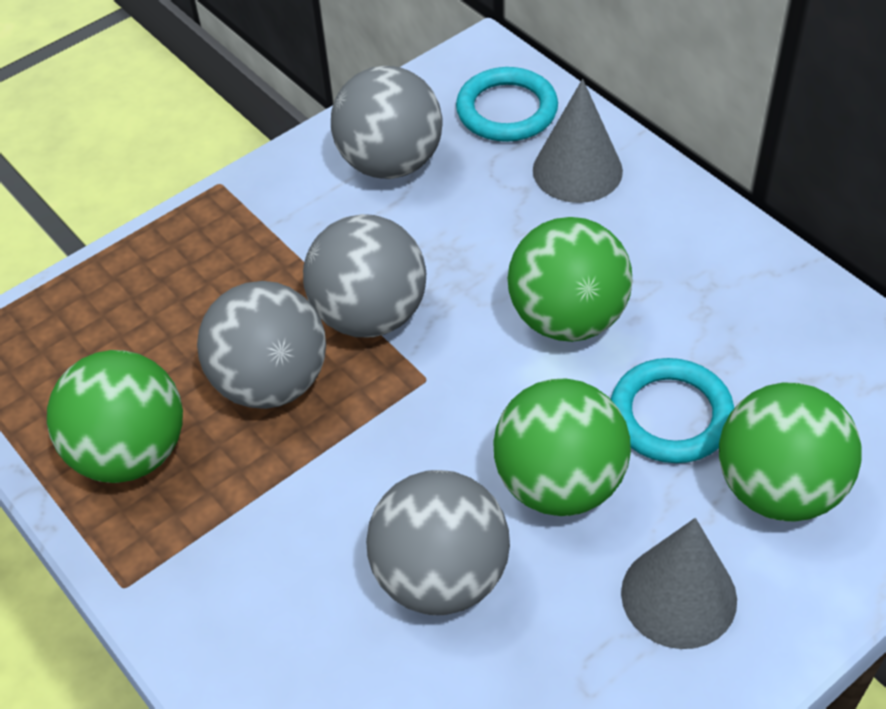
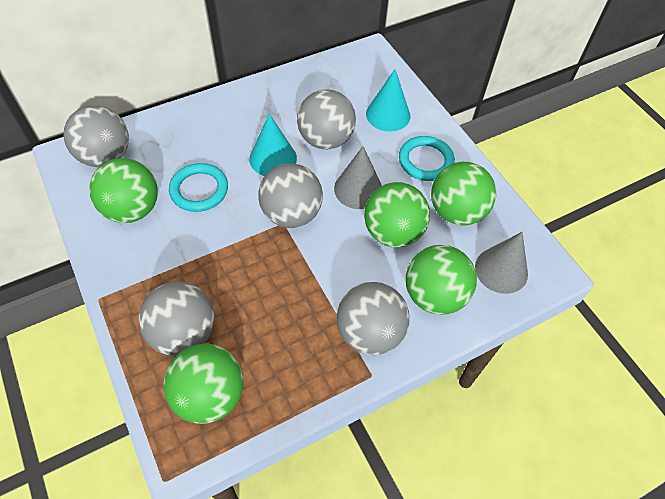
green ball: [47,350,183,483] [493,378,631,516] [508,217,633,342] [719,383,862,522] = 4 -> [89,158,158,223] [163,343,244,424] [364,182,430,247] [406,245,477,315] [431,162,496,225] = 5
grey ball: [197,281,326,409] [303,214,426,337] [331,66,443,179] [366,470,510,615] = 4 -> [63,105,129,167] [139,282,215,356] [258,163,323,228] [297,89,356,150] [337,282,410,355] = 5
turquoise cone: none = 0 -> [249,114,297,176] [366,69,410,132] = 2

